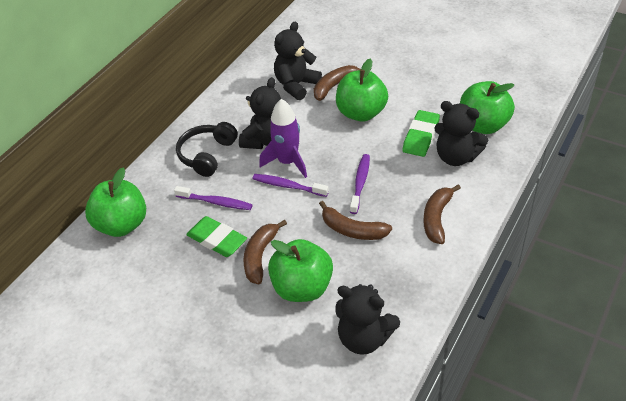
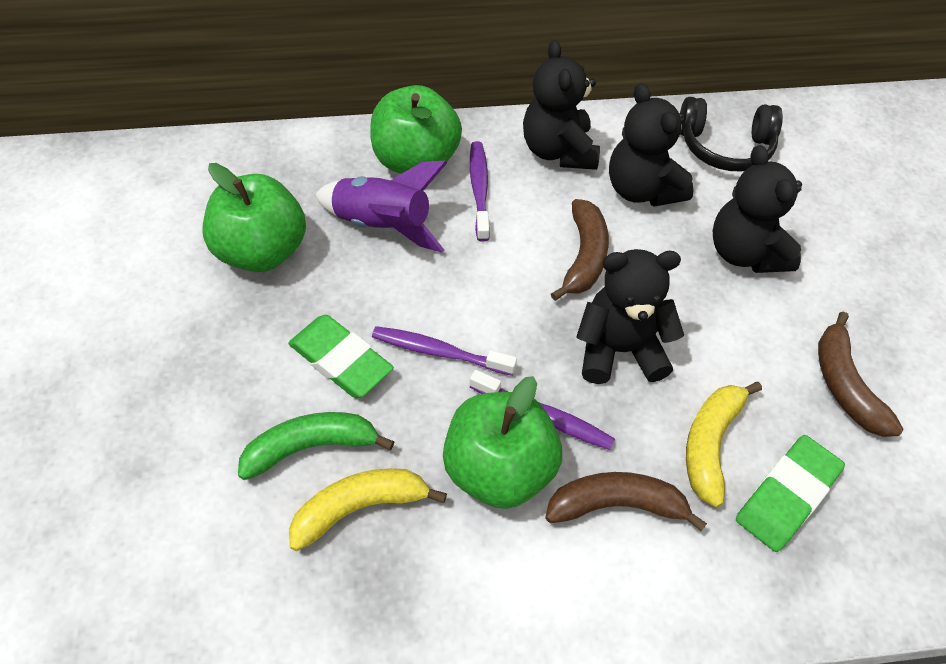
brown banana: [243,220,287,284] [314,65,361,101] [319,201,392,240] [423,184,461,244] = 4 -> [545,472,707,531] [551,199,609,301] [818,311,903,437] = 3
green apple: [85,167,146,237] [268,239,333,302] [336,59,388,122] [460,81,515,134] = 4 -> [203,163,306,272] [370,85,462,174] [443,376,562,509] = 3
green banana: none = 0 -> [238,412,395,480] = 1
yellow banana: none = 0 -> [289,468,447,551] [686,382,762,507] = 2

